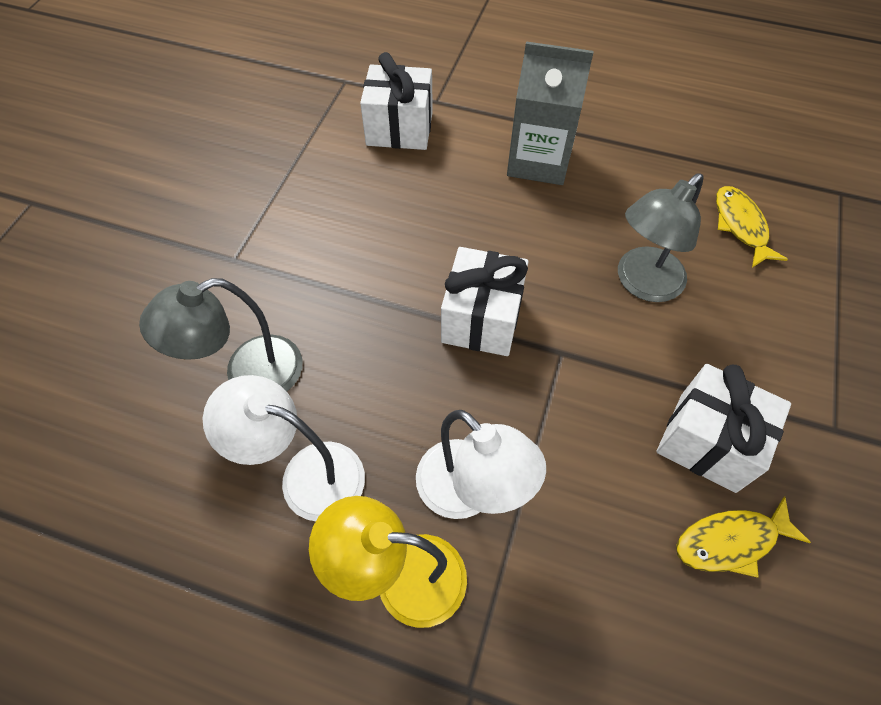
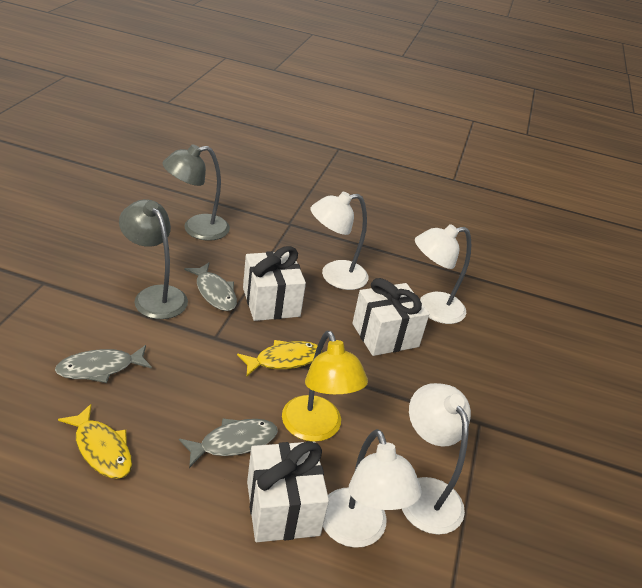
grey carton: [507,41,594,185] = 1 -> none = 0
grey fish: none = 0 -> [55,345,152,383] [179,418,278,468] [184,263,237,311] = 3
white lamp: [203,375,365,521] [416,410,546,519] = 2 -> [311,192,368,290] [323,429,422,548] [402,383,471,535] [415,224,471,324] = 4

